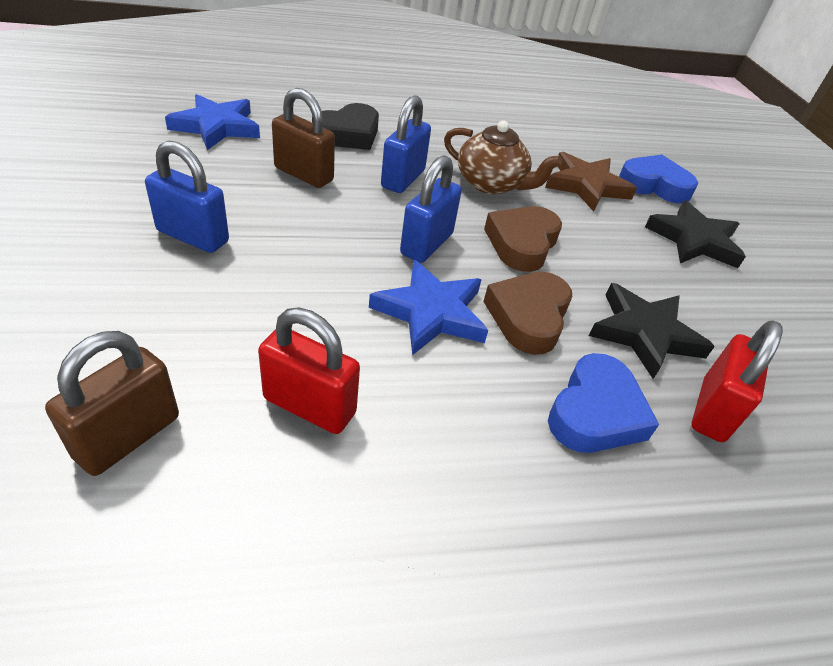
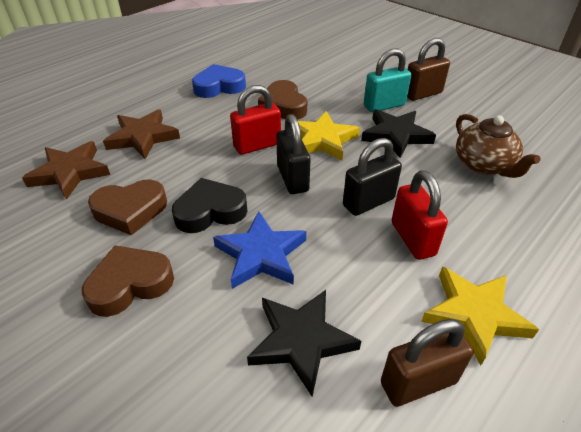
black padlock: none = 0 -> [276,114,311,194] [343,138,402,216] = 2
blue heart: [548,353,659,453] [619,155,698,204] = 2 -> [192,64,246,98] = 1
blue padlock: [145,140,229,253] [381,95,431,193] [400,155,462,263] = 3 -> none = 0
blue star: [165,94,260,150] [369,260,488,355] = 2 -> [213,211,306,289] = 1
brown heart: [483,272,572,355] [484,206,562,272] = 2 -> [82,246,174,317] [88,180,167,235] [258,80,307,120] = 3
brown star: [545,152,637,212] = 1 -> [22,141,110,200] [103,109,180,159] = 2
turquoise padlock: none = 0 -> [364,48,412,112] = 1
yellow star: none = 0 -> [298,111,360,160] [421,266,539,365] = 2

